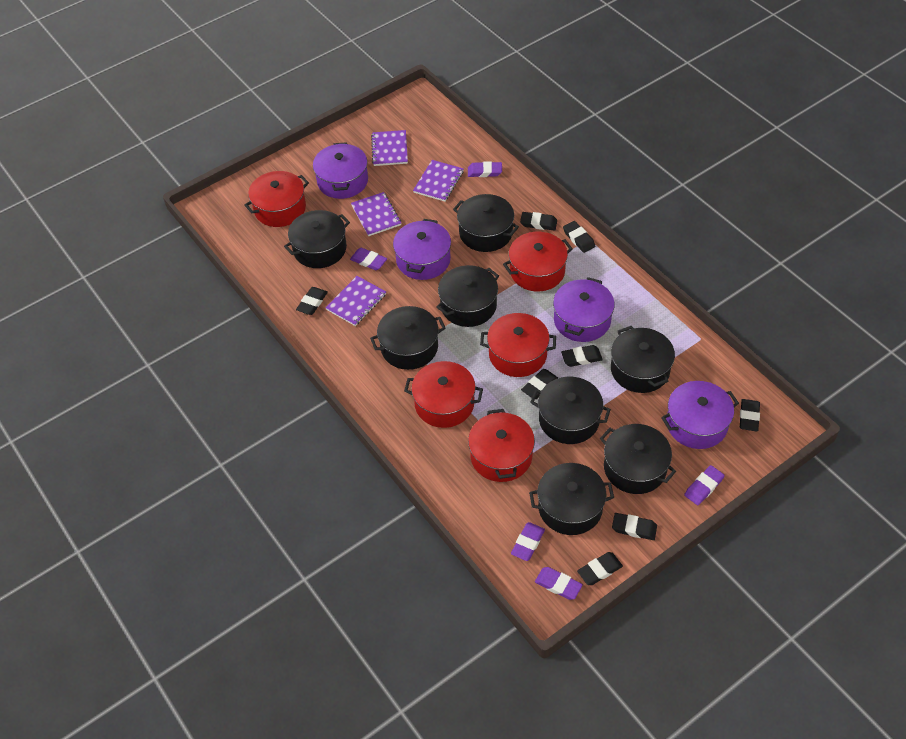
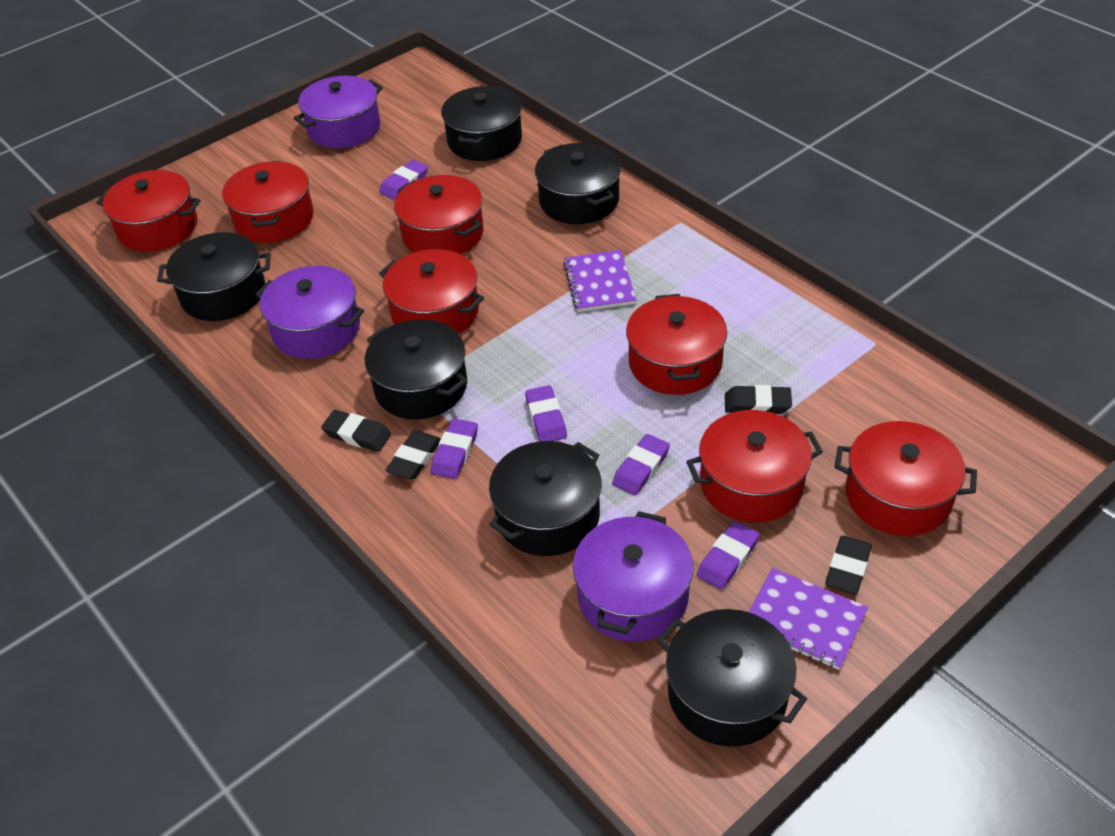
black eraser: [296,287,328,315] [520,212,557,231] [521,369,558,399] [561,345,603,367] [563,221,595,253] [577,552,623,585] [612,513,657,540] [740,399,760,431] = 8 -> [321,410,391,452] [385,430,441,480] [725,385,792,414] [825,536,872,594] = 4
black pot: [284,210,350,268] [370,306,446,370] [436,265,499,327] [453,194,519,252] [529,463,614,535] [530,377,611,444] [600,424,676,494] [611,326,675,393] = 8 -> [157,232,271,321] [365,320,467,419] [441,86,522,161] [489,441,602,556] [535,143,621,224] [657,609,807,747] = 6
purple notebook: [325,276,386,326] [351,192,401,236] [371,130,408,166] [413,160,464,202] = 4 -> [563,250,636,312] [749,568,868,670] = 2
purple pot: [313,142,368,199] [393,219,451,280] [553,277,615,342] [661,381,739,449] = 4 -> [255,266,364,359] [294,76,383,149] [573,511,693,642] = 3
red pot: [244,171,309,227] [404,361,483,428] [468,409,535,482] [480,313,556,377] [503,232,573,291] = 5 -> [96,170,200,252] [222,161,314,243] [379,249,484,334] [394,175,483,254] [626,294,727,395] [686,410,823,523] [834,421,977,536] = 7

